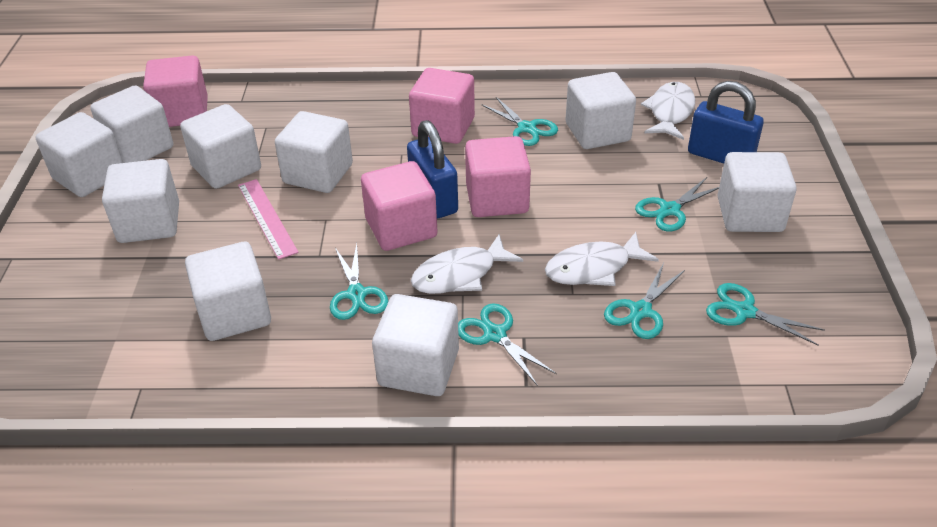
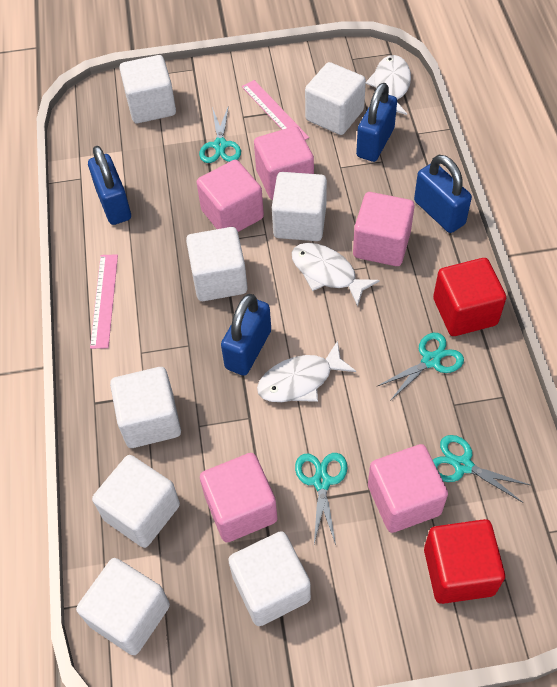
blue padlock: [407,120,458,218] [688,81,764,163] = 2 -> [88,146,131,225] [221,294,271,376] [356,83,397,162] [414,155,472,233] = 4
pink cube: [143,55,208,127] [361,161,438,251] [409,68,475,144] [465,136,531,217] = 4 -> [197,160,264,232] [200,453,278,542] [254,126,314,200] [353,192,415,266] [368,444,448,533] = 5
pink ruler: [238,179,299,260] = 1 -> [90,254,118,349] [242,80,309,140] = 2
red cube: none = 0 -> [424,519,505,604] [433,258,506,336] = 2
turquoise scissors: [330,243,389,320] [458,303,557,385] [481,97,558,146] [604,263,685,339] [635,177,719,231] [706,283,825,346] = 6 -> [199,105,241,163] [295,453,347,545] [378,333,464,401] [433,435,530,503] = 4
white cube: [36,112,123,197] [90,85,173,163] [102,159,179,243] [180,104,261,189] [185,242,271,341] [275,111,353,193] [372,294,459,396] [566,72,636,149] [717,152,797,232] = 9 -> [76,558,170,655] [92,455,180,548] [110,367,181,448] [119,55,176,123] [186,227,248,301] [228,531,311,626] [272,172,327,241] [305,62,366,135] = 8

